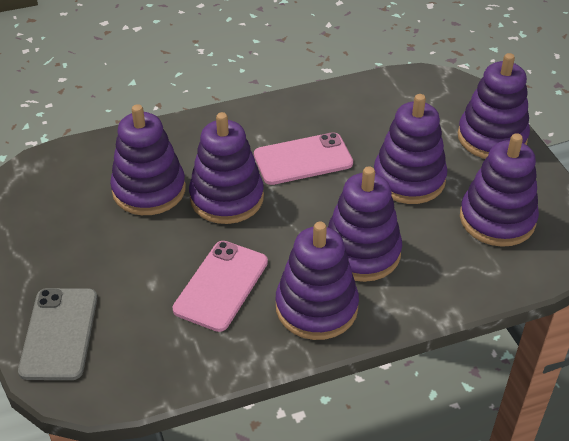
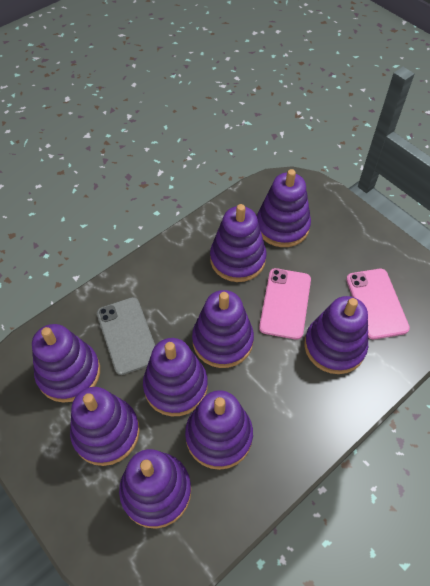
purple stacking toy: [110,104,186,215] [189,112,264,224] [276,222,359,340] [328,166,402,282] [374,94,447,204] [458,53,530,159] [460,133,539,247] = 7 -> [32,324,100,403] [70,387,140,466] [119,449,191,529] [143,338,208,416] [185,390,253,470] [192,290,254,368] [210,204,266,282] [257,169,311,247] [304,296,368,374] = 9

